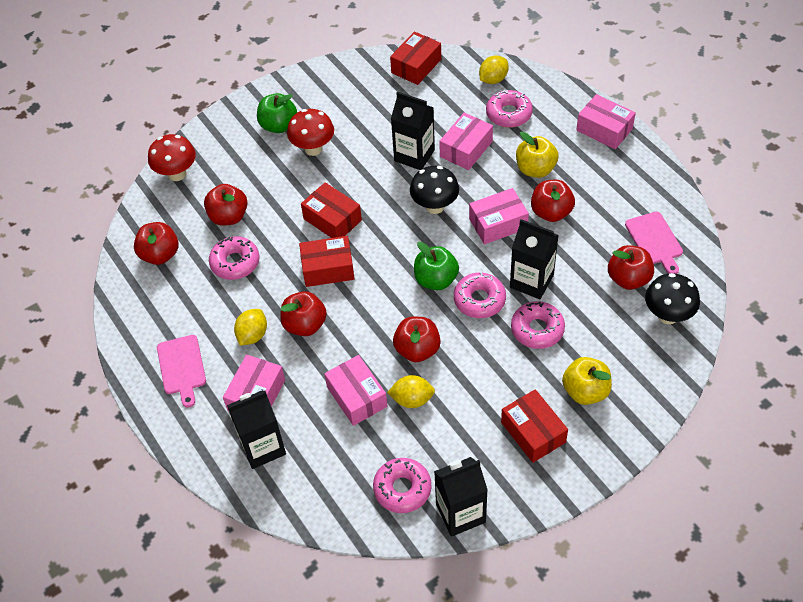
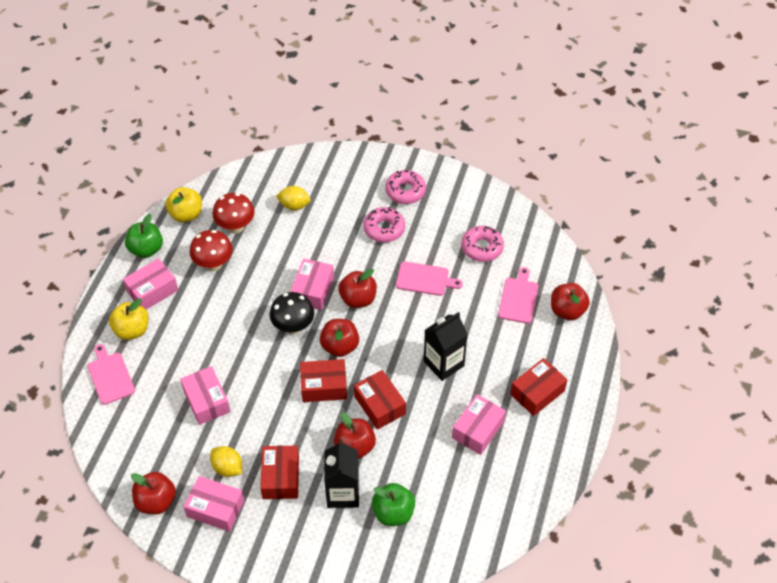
black carton: [227,390,286,469] [391,91,435,170] [434,457,488,537] [510,219,559,299] = 4 -> [324,440,359,508] [424,312,468,381] = 2
black mushroom: [410,166,459,214] [645,273,700,324] = 2 -> [270,292,314,334] = 1
pink cutting board: [157,335,206,408] [625,212,683,274] = 2 -> [87,344,135,405] [396,262,463,296] [498,267,538,324] = 3
pink donut: [209,236,259,280] [373,458,431,513] [454,272,506,318] [486,90,533,128] [511,301,565,349] = 5 -> [363,207,405,243] [385,170,426,204] [461,226,504,262] = 3
red apple: [134,222,179,265] [204,184,248,225] [280,291,327,336] [393,317,441,362] [531,180,575,222] [608,245,654,290] = 6 -> [131,472,176,514] [320,319,359,357] [334,413,376,459] [338,269,377,308] [551,283,590,320] = 5
yellow lemon: [234,309,267,345] [387,375,435,408] [479,56,508,84] = 3 -> [210,446,242,477] [276,186,311,210] = 2

